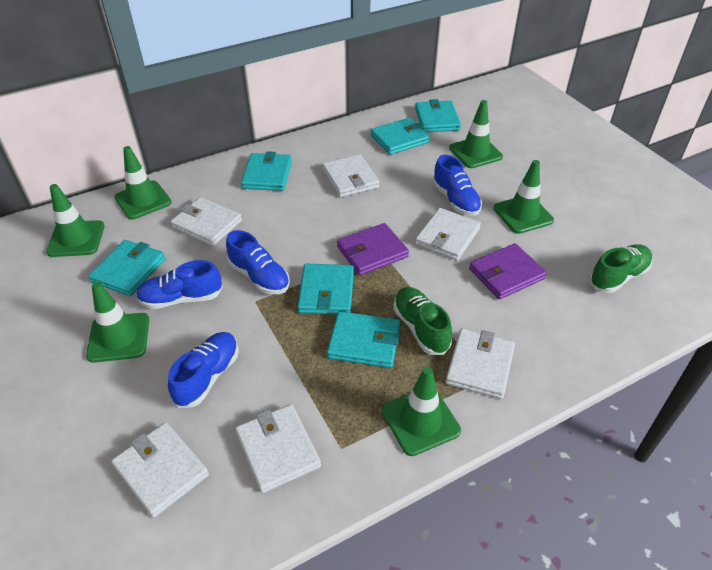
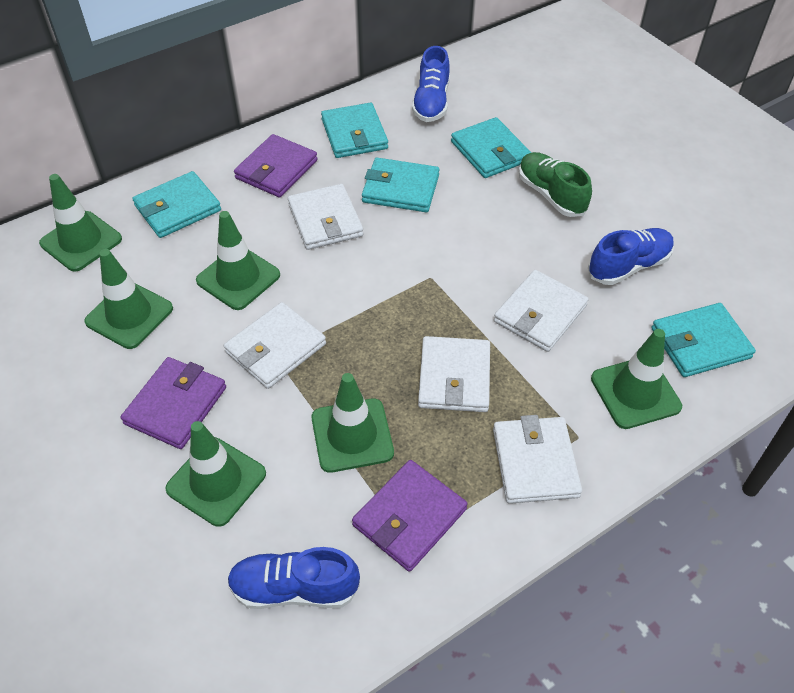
blue shoe: [136,260,223,309] [168,332,239,408] [226,230,290,294] [432,155,482,216] = 4 -> [227,547,360,609] [412,46,450,122] [588,228,674,285] = 3
green shoe: [393,287,452,355] [589,244,653,293] = 2 -> [519,152,592,217] = 1
purple wallet: [337,223,409,275] [469,243,547,299] = 2 -> [121,357,226,449] [234,134,317,198] [352,460,467,572] = 3
turquoise wallet: [88,240,166,296] [241,151,292,191] [298,264,354,315] [327,311,400,368] [371,118,430,155] [415,99,461,133] = 6 -> [132,171,221,238] [321,103,388,158] [362,158,440,212] [451,117,531,178] [651,303,756,377] = 5
white wallet: [111,422,209,518] [170,197,242,246] [235,404,321,493] [322,154,380,197] [415,208,481,261] [445,328,515,399] = 6 -> [224,302,326,389] [288,184,364,250] [418,336,490,412] [493,415,582,504] [494,270,589,352] = 5

